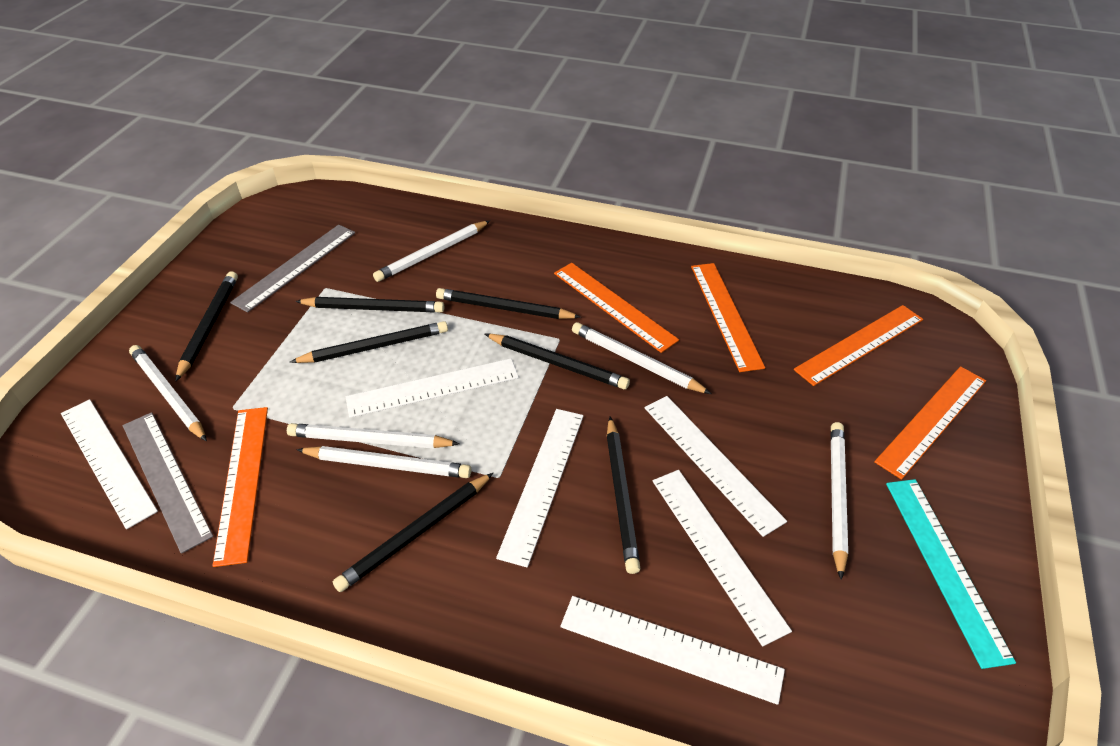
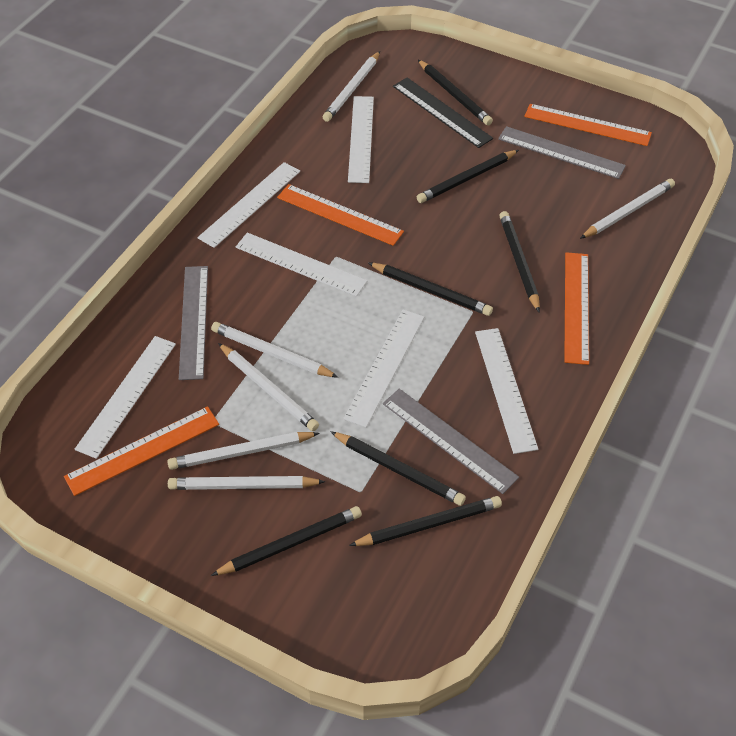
black ruler: none = 0 -> [393,77,493,148] = 1
grey ruler: [123,412,214,554] [230,225,355,312] = 2 -> [179,266,208,380] [383,389,519,494] [498,126,626,179] = 3
orange ruler: [212,407,268,567] [554,263,679,353] [691,263,765,372] [794,305,923,386] [874,366,986,480] = 5 -> [64,406,219,496] [277,184,404,246] [524,104,652,146] [564,252,589,365] = 4
turquoise ruler: [886,479,1016,669] = 1 -> none = 0

